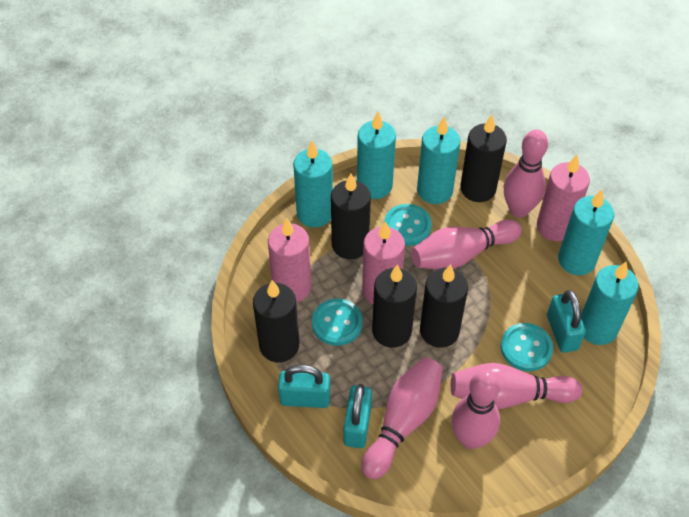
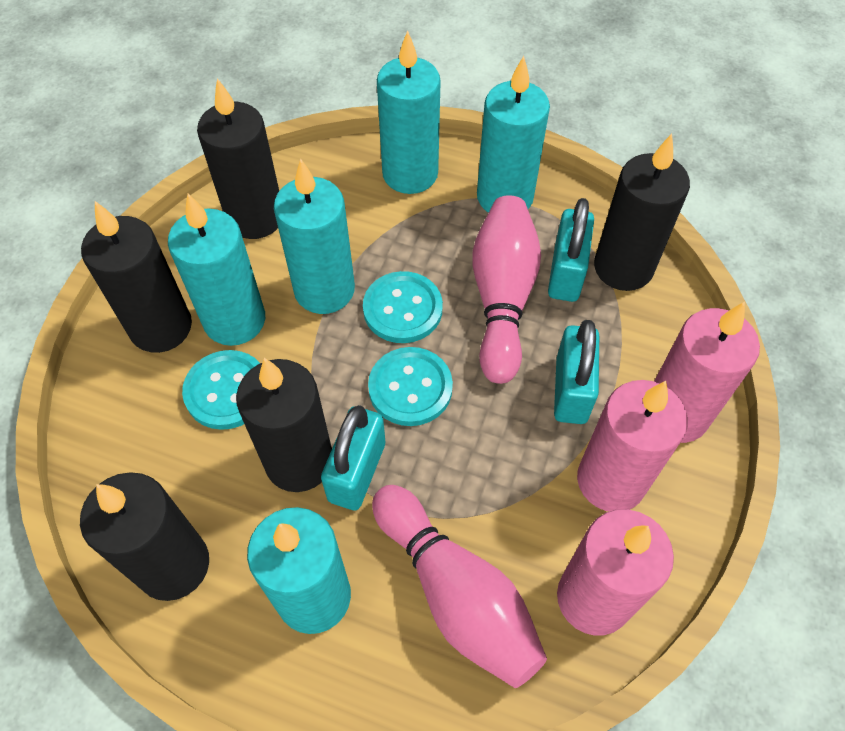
pink bowling pin: [362,357,443,479] [411,219,522,269] [451,363,582,409] [451,370,500,449] [504,129,548,218] = 5 -> [372,485,547,688] [472,195,541,384] = 2

